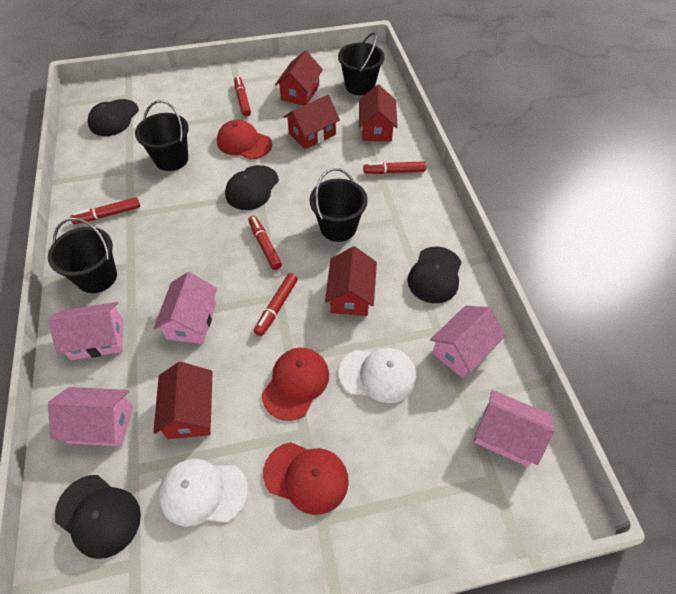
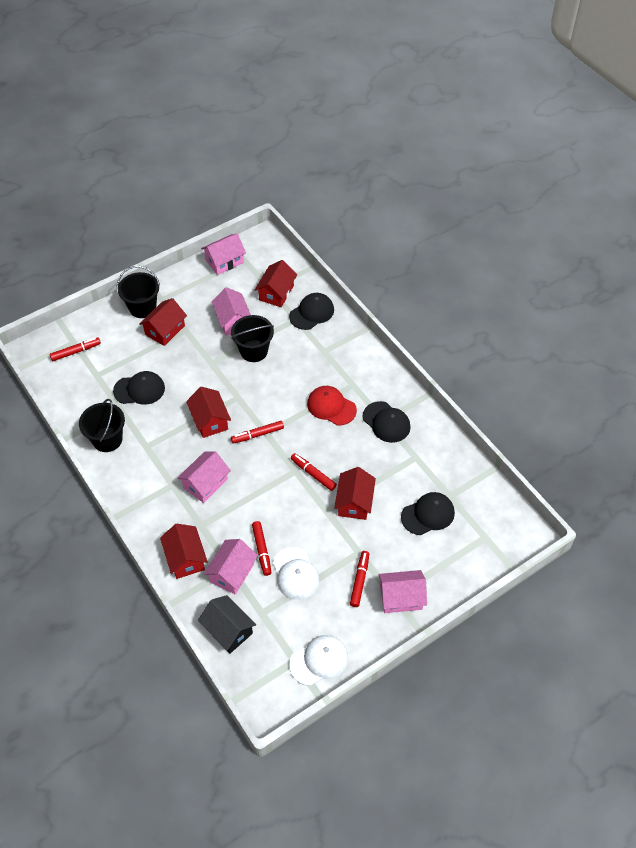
black bucket: [48,218,117,293] [135,100,189,171] [309,168,368,242] [338,33,385,95] = 4 -> [79,399,125,452] [117,266,160,318] [231,315,274,362] = 3
black house: none = 0 -> [198,595,256,653] = 1
red cap: [217,120,272,160] [262,348,329,421] [263,442,349,515] = 3 -> [307,386,357,426] = 1

